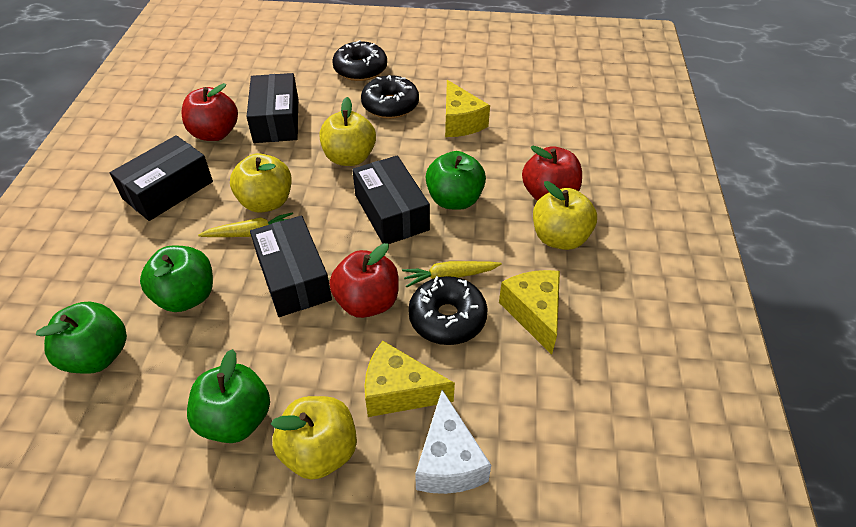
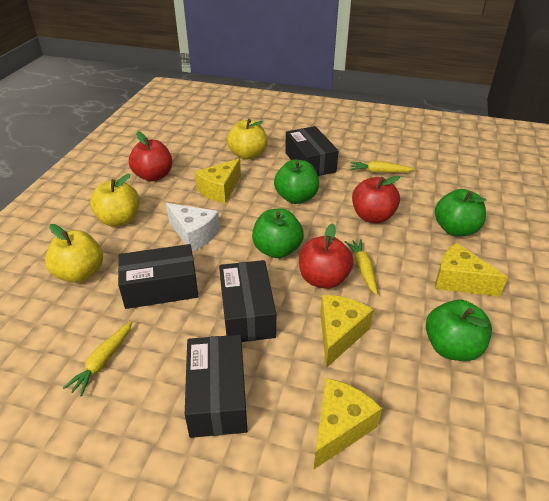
black donut: [332,40,387,81] [361,75,419,119] [408,276,488,345] = 3 -> none = 0
yellow apple: [230,153,292,213] [271,396,357,480] [320,97,376,166] [533,181,597,250] = 4 -> [45,224,103,283] [90,174,140,227] [227,119,267,160] = 3
yellow carrot: [198,212,293,237] [402,261,502,288] = 2 -> [63,320,133,396] [345,239,378,295] [350,161,415,173] = 3
yellow cheese: [364,341,455,417] [445,80,490,137] [499,270,560,355] = 3 -> [195,159,241,203] [313,378,382,470] [320,295,374,368] [435,243,508,297] = 4

